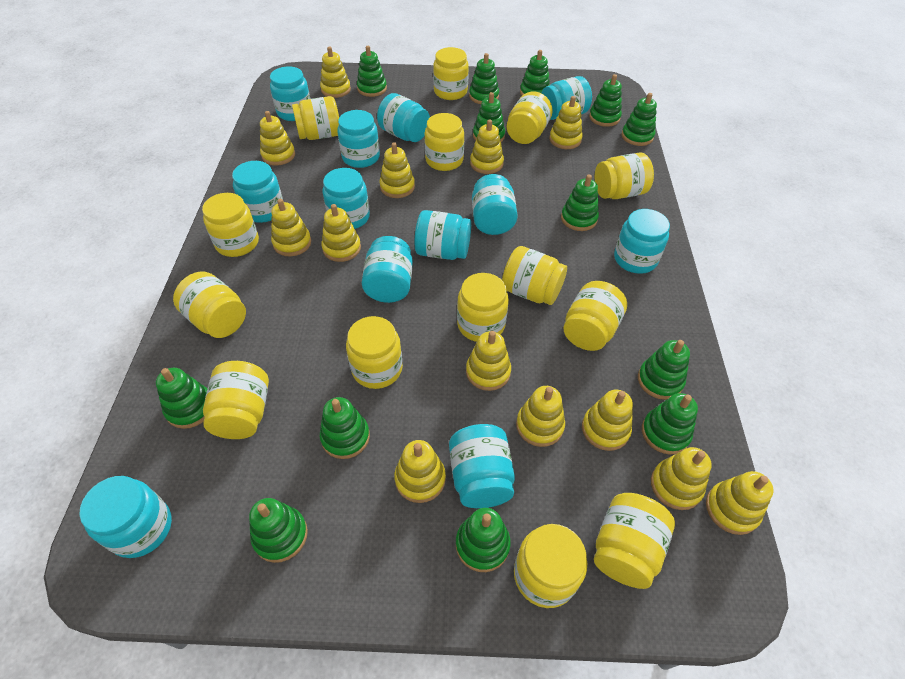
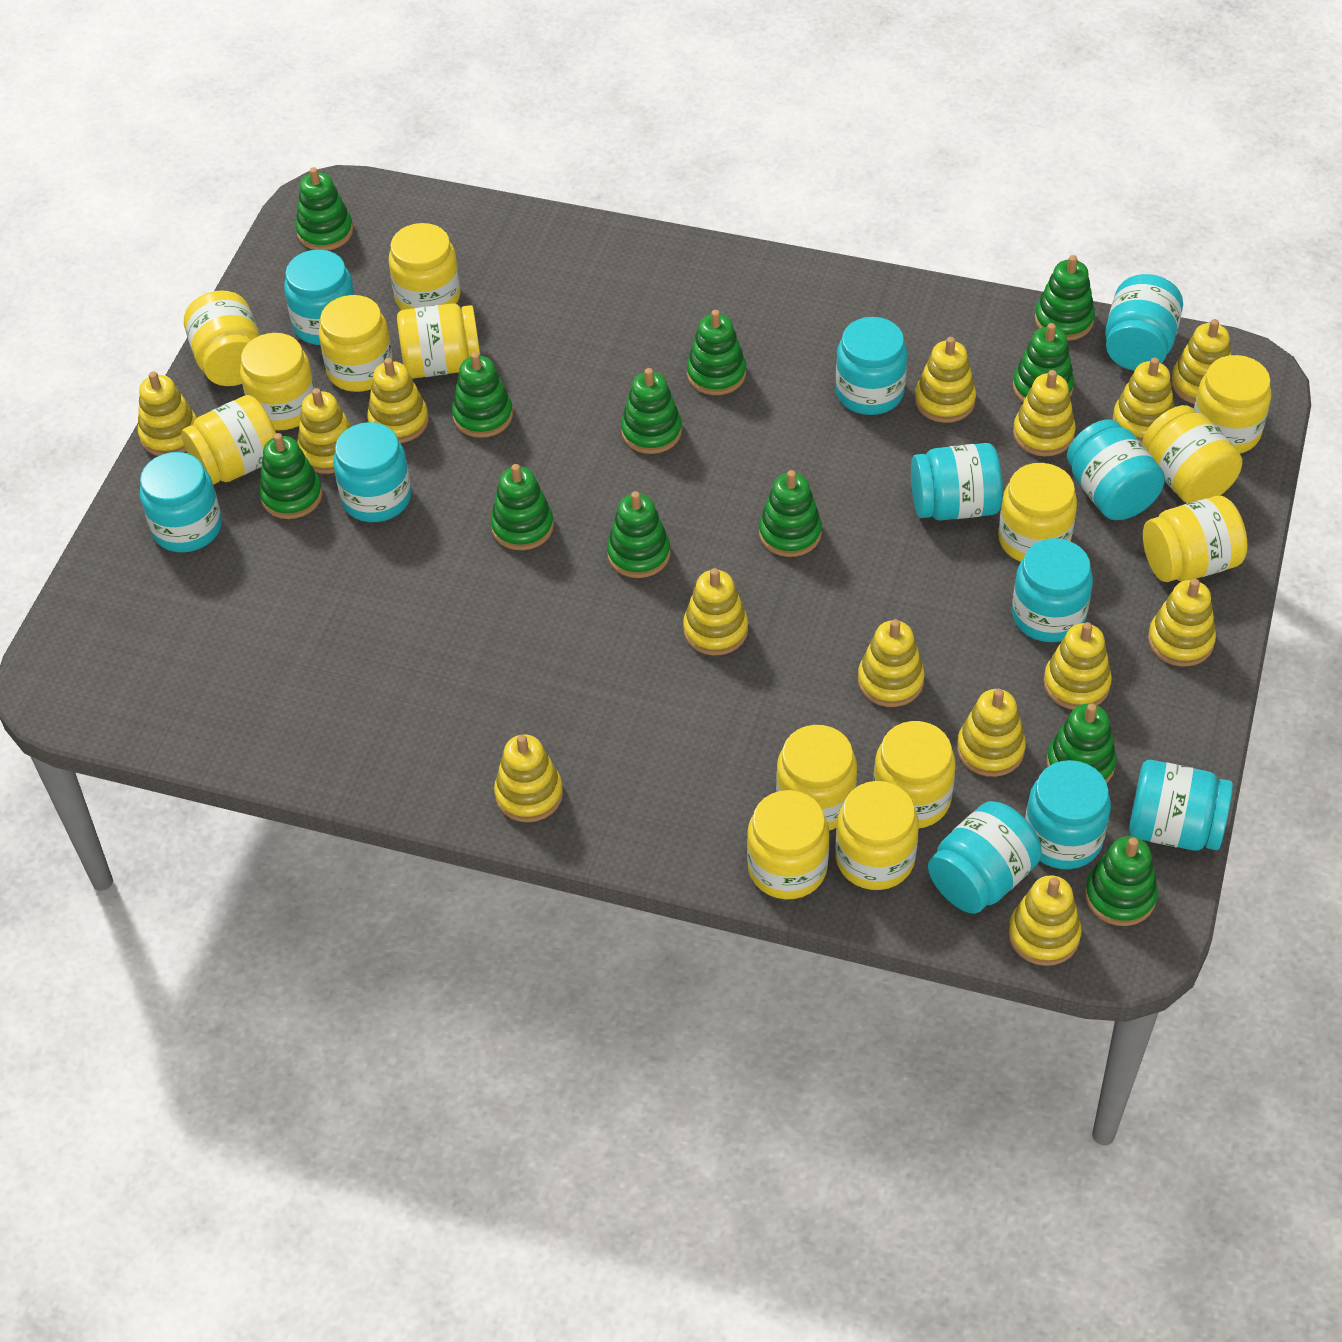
green stacking toy: [156,368,207,429] [249,498,308,563] [320,397,370,459] [357,46,387,97] [456,508,511,572] [469,53,499,104] [473,92,505,142] [520,50,550,96] [561,175,599,231] [589,74,622,127] [622,93,657,146] [638,340,690,400] [642,393,698,454] = 13 -> [259,433,322,519] [296,167,353,251] [452,352,513,438] [490,464,554,550] [607,491,671,578] [621,368,682,454] [686,310,746,395] [759,470,822,557] [1013,323,1074,402] [1035,255,1095,341] [1047,703,1116,783] [1085,836,1158,926] = 12
turquoise jar: [79,476,172,558] [232,161,283,223] [270,66,310,121] [322,168,370,229] [337,110,380,168] [362,236,413,303] [377,93,430,142] [414,210,471,260] [449,424,515,508] [472,174,518,235] [542,76,592,120] [614,209,670,274] = 12 -> [140,452,222,553] [284,250,355,345] [333,422,411,522] [835,317,907,415] [911,443,1003,521] [928,801,1042,914] [1012,539,1093,642] [1025,760,1111,869] [1067,419,1165,520] [1105,274,1183,371] [1129,760,1233,851] = 11
yellow stacking toy: [260,111,295,166] [271,199,311,256] [320,47,351,98] [321,204,361,262] [380,142,415,198] [394,440,446,503] [466,331,511,391] [470,119,504,174] [516,386,565,447] [549,96,583,149] [582,390,633,451] [651,447,712,510] [706,471,774,535] = 13 -> [138,371,197,456] [297,388,351,474] [367,358,429,443] [494,735,563,822] [683,568,748,656] [858,619,924,707] [915,337,976,423] [957,689,1026,777] [1008,875,1081,966] [1013,370,1076,456] [1043,622,1112,710] [1112,358,1174,443] [1148,579,1216,667] [1171,319,1231,404] = 14

